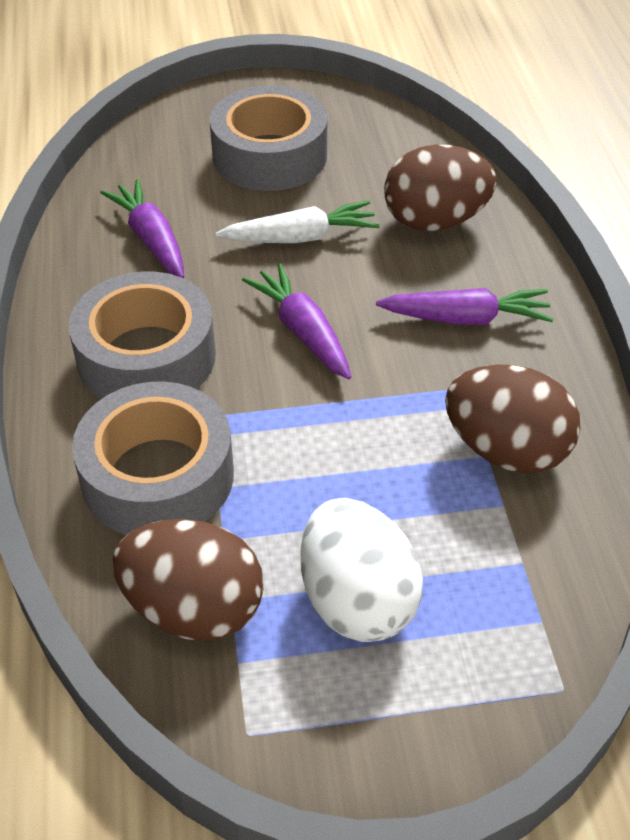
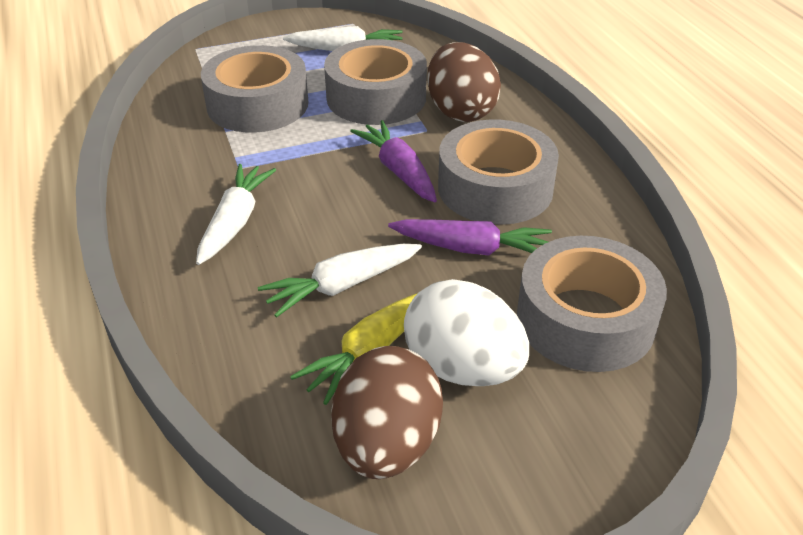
brown egg: [112,519,264,641] [384,145,496,231] [445,364,581,473] = 3 -> [331,346,443,479] [427,42,501,122] = 2
grey tape: [69,271,216,399] [72,381,234,535] [210,85,327,191] = 3 -> [201,45,308,133] [324,39,427,125] [438,119,559,225] [517,236,667,372] = 4
purple carrot: [100,179,184,278] [242,263,351,379] [376,288,553,325] = 3 -> [350,120,437,202] [388,219,552,255] = 2
white carrot: [215,200,380,243] = 1 -> [196,164,276,265] [258,244,422,317] [283,26,403,51] = 3
yellow carrot: none = 0 -> [290,292,419,405] = 1

